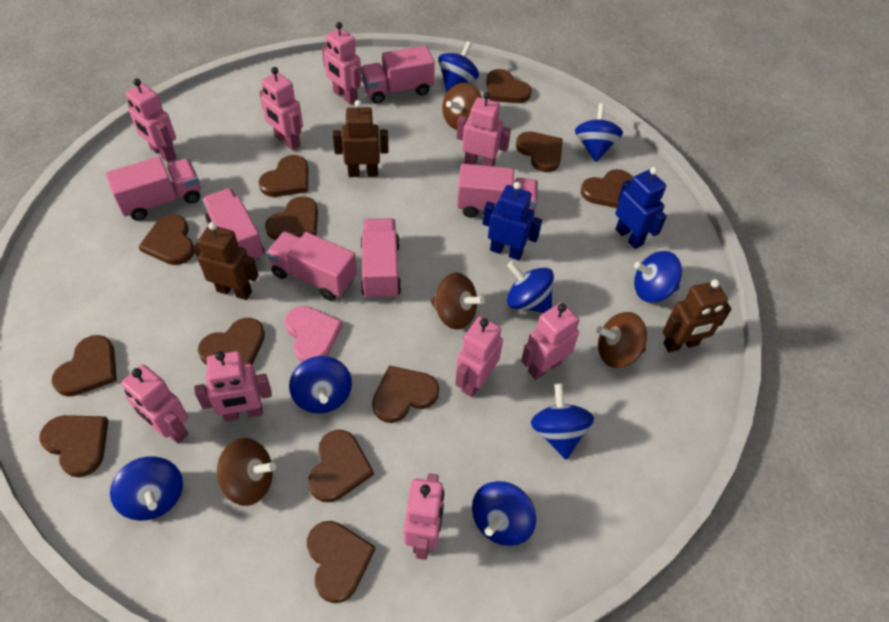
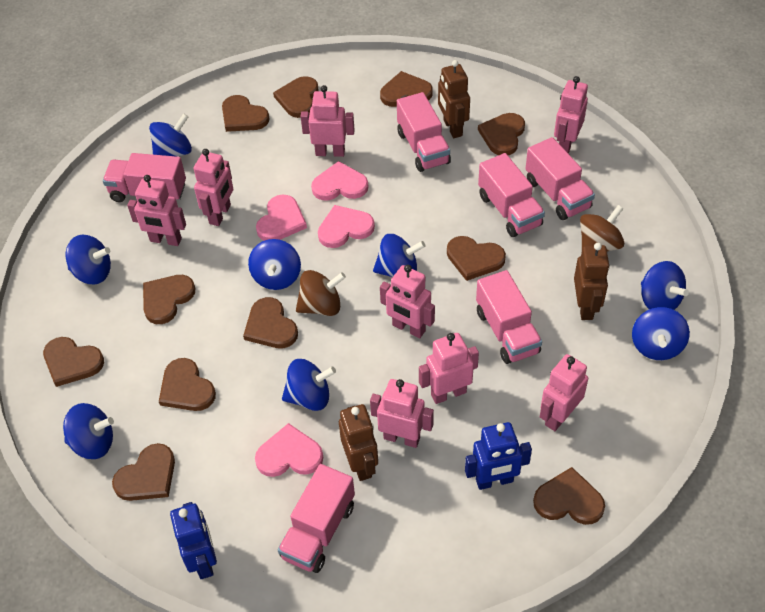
brown heart: [39,415,109,477] [52,335,117,397] [138,215,195,265] [198,318,265,365] [258,155,308,197] [265,196,318,240] [307,521,376,603] [308,430,374,502] [372,366,439,423] [486,69,532,103] [516,131,563,172] [581,169,633,208] = 12 -> [43,337,104,387] [112,443,175,501] [143,275,195,324] [159,358,216,411] [222,95,270,132] [243,297,298,348] [273,76,318,118] [380,71,433,107] [447,236,506,281] [478,113,525,155] [533,467,605,525] = 11
brown spinning top: [217,438,276,506] [431,272,485,330] [442,83,482,130] [596,312,647,368] = 4 -> [296,270,346,316] [580,205,624,251] = 2
pink heart: [285,306,343,362] = 1 -> [255,423,323,477] [256,194,307,241] [311,161,368,201] [318,205,375,248] = 4
pink robot: [121,365,189,444] [126,79,176,163] [194,351,272,422] [259,67,303,150] [322,22,362,105] [404,473,445,560] [455,316,503,397] [457,92,511,166] [521,302,579,380] = 9 -> [127,175,186,246] [194,149,233,226] [301,85,355,157] [370,379,434,448] [380,265,435,338] [419,333,479,404] [540,354,588,431] [554,76,588,153] = 8

